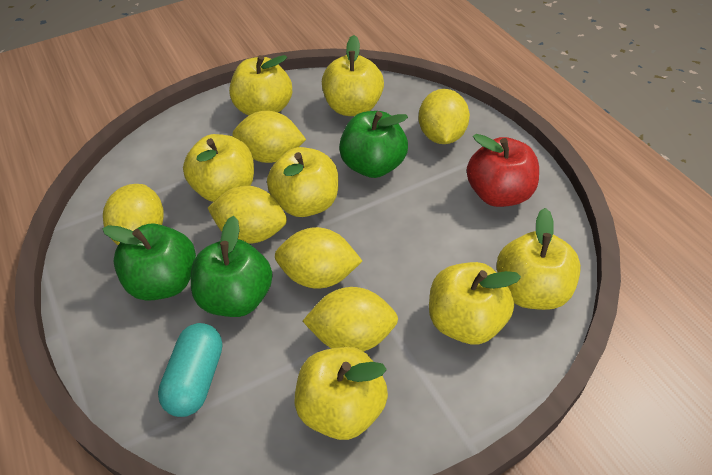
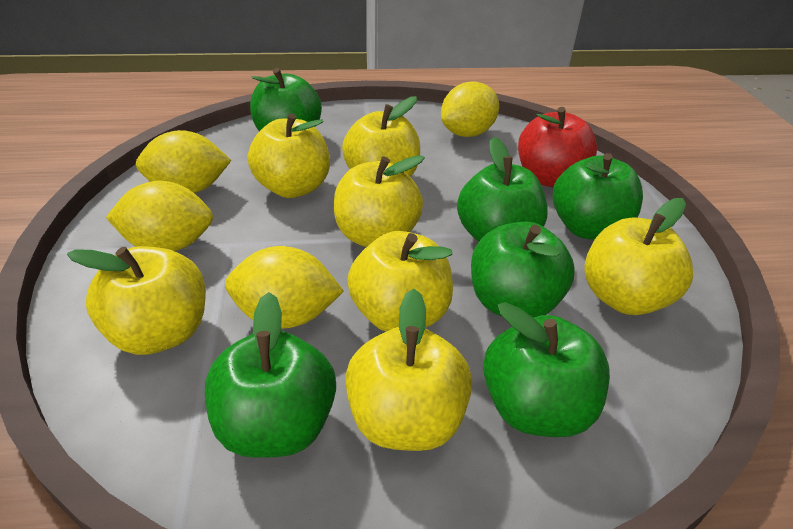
green apple: [102,224,196,301] [191,216,272,317] [339,111,408,178] = 3 -> [205,292,336,458] [250,68,322,131] [457,137,548,242] [471,222,574,318] [483,302,610,437] [553,153,643,240] = 6
turquoise capsule: [158,323,222,417] = 1 -> none = 0
yellow lemon: [103,184,164,245] [208,186,287,244] [232,111,306,163] [275,227,362,289] [303,287,398,351] [418,89,470,144] = 6 -> [106,181,213,251] [136,130,231,193] [225,246,344,328] [441,82,499,137] = 4

